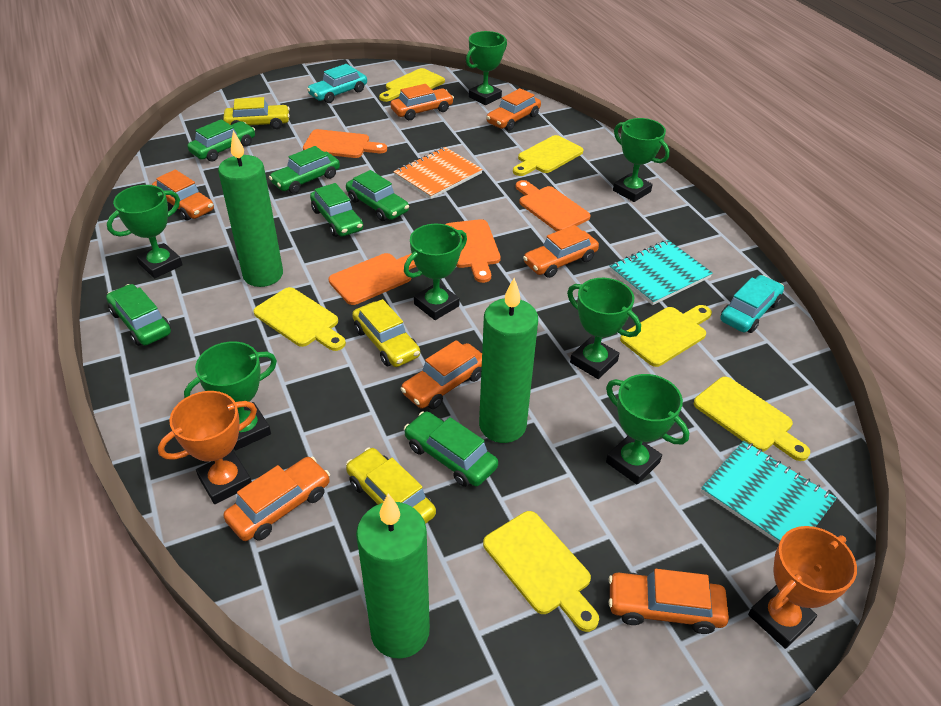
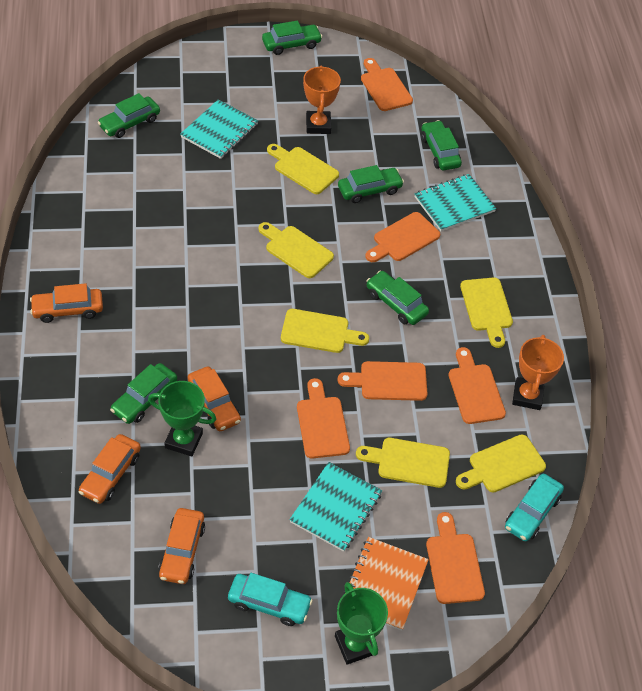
green candle: [218,131,283,287] [356,494,430,659] [479,278,538,443] = 3 -> none = 0
green trophy: [107,185,183,278] [184,341,277,450] [404,224,467,320] [466,31,507,105] [567,278,641,379] [606,374,689,485] [613,118,670,202] = 7 -> [148,381,216,456] [335,582,388,665] = 2
orange car: [152,169,214,221] [223,457,330,541] [391,84,454,120] [400,340,482,409] [486,88,541,131] [523,225,599,278] [608,569,729,634] = 7 -> [30,283,103,323] [79,434,141,504] [158,508,205,584] [188,366,241,431] = 4
orange cutting board: [303,129,387,158] [329,253,416,305] [445,219,501,283] [516,180,591,231] = 4 -> [297,378,350,459] [337,361,427,401] [361,58,413,111] [365,212,441,262] [426,512,485,604] [448,347,506,424] = 6
turquoise notebook: [610,240,713,305] [701,441,837,544] = 2 -> [180,99,258,159] [289,462,382,552] [414,174,496,231] = 3
yellow car: [223,97,290,129] [346,447,436,524] [352,299,420,367] = 3 -> none = 0

